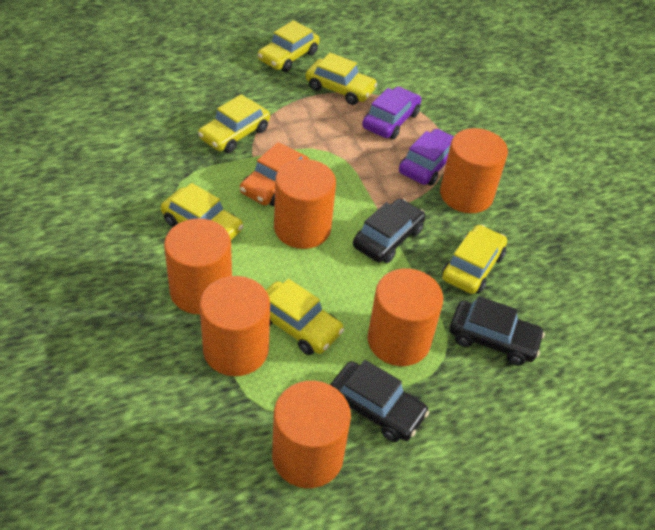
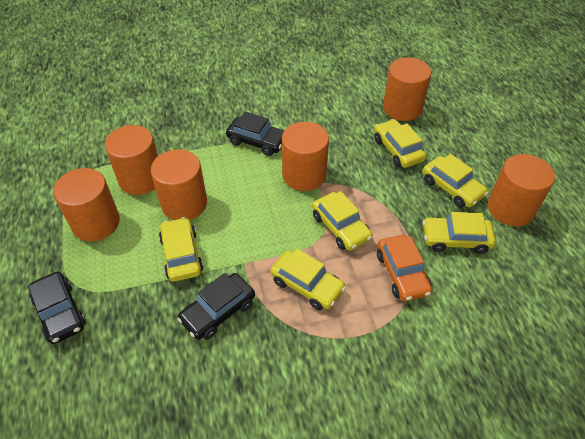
purple car: [362,86,421,139] [399,129,454,186] = 2 -> none = 0

